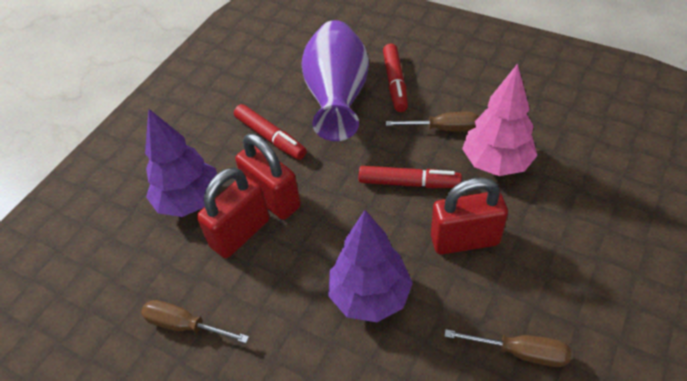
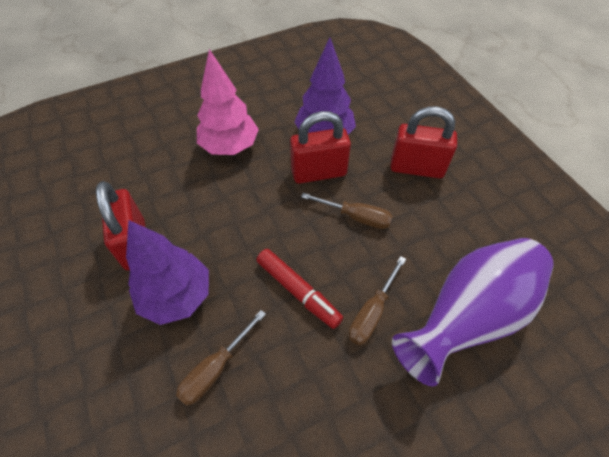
red marker: [234,104,307,160] [359,166,462,188] [383,44,408,112] = 3 -> [256,249,343,329] = 1

